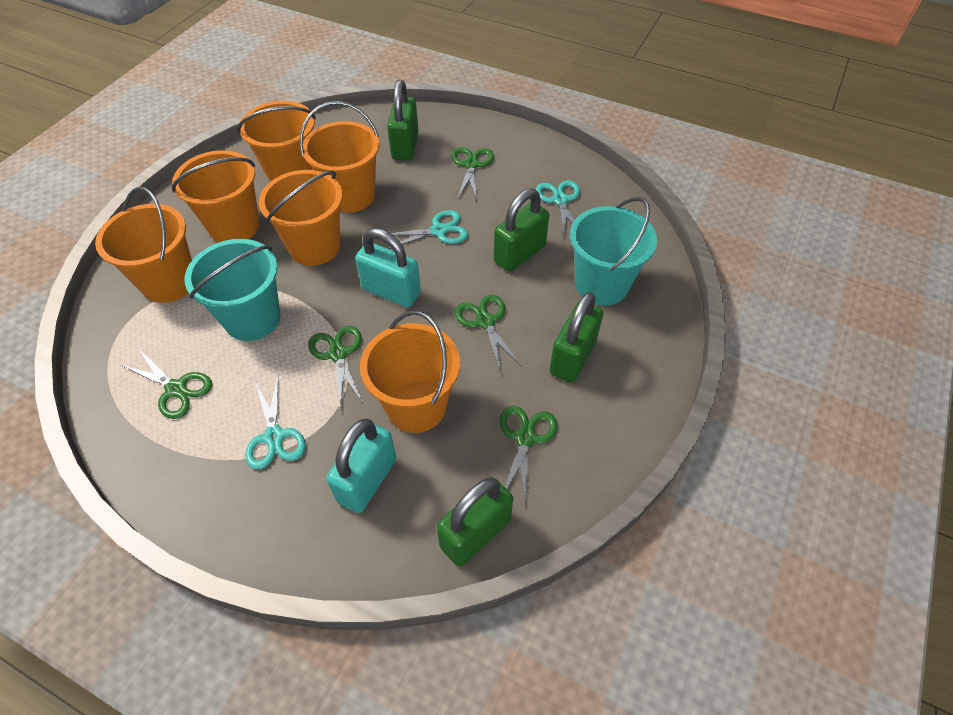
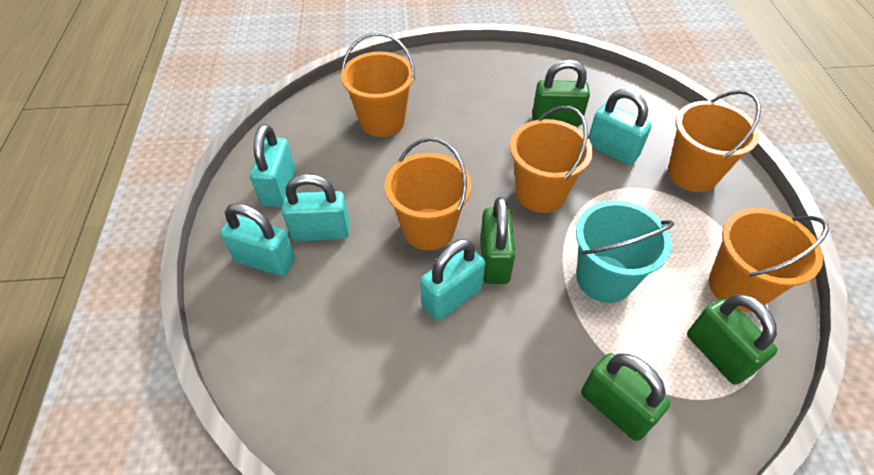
green scissors: [121,348,212,419] [308,326,364,408] [452,147,494,201] [455,295,522,373] [500,406,557,503] = 5 -> none = 0
orange bucket: [95,187,192,303] [172,150,260,242] [237,101,316,182] [259,170,343,266] [300,101,380,213] [360,311,460,433] = 6 -> [341,33,415,137] [385,137,471,250] [510,106,593,213] [668,90,761,192] [709,208,829,312] = 5
turquoise bucket: [185,239,281,341] [570,197,657,306] = 2 -> [576,200,674,303] = 1
turquoise padlock: [326,419,396,513] [355,228,421,308] = 2 -> [220,203,295,276] [250,124,296,207] [282,174,350,241] [420,239,485,321] [588,89,652,165] = 5
turquoise scissors: [245,376,306,469] [388,210,468,249] [536,180,580,237] = 3 -> none = 0

